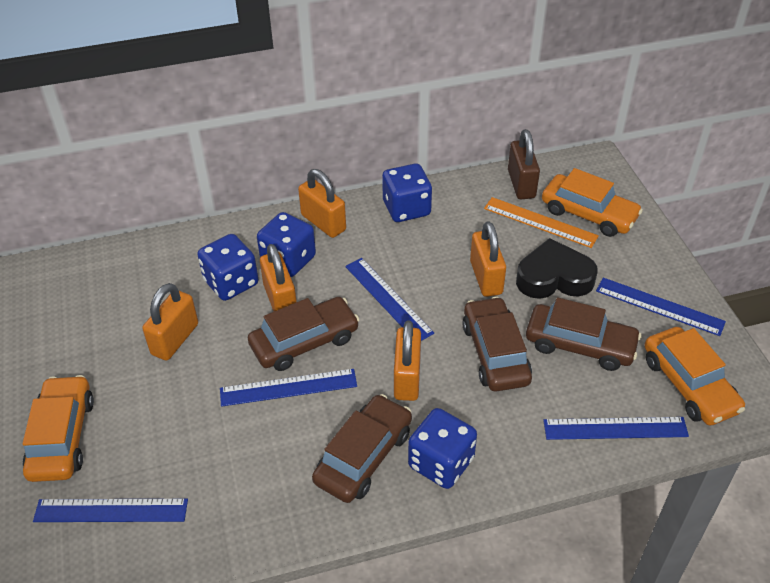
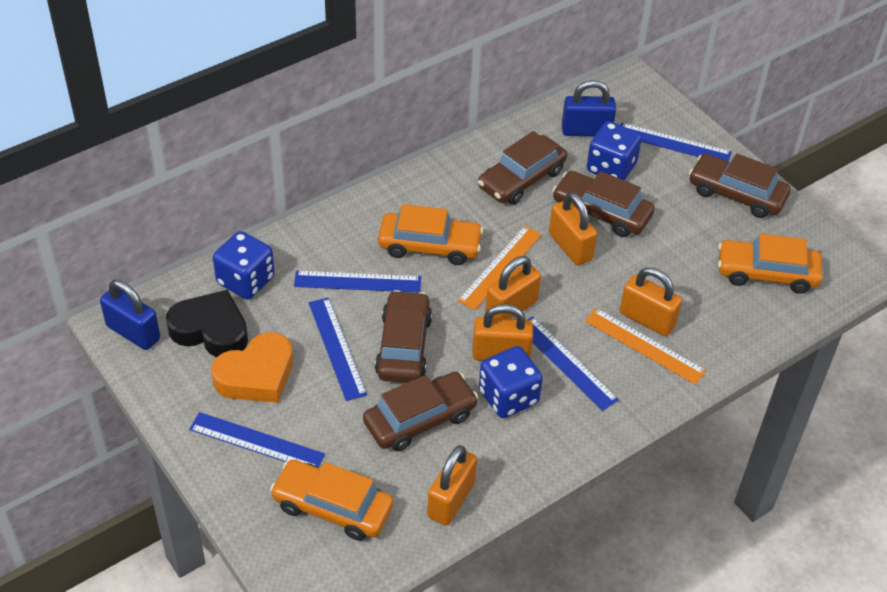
blue dice: [197,234,258,301] [257,212,316,277] [382,164,432,222] [408,408,477,489] = 4 -> [213,231,275,300] [479,346,543,418] [587,121,642,181] = 3
blue padlock: none = 0 -> [100,280,160,350] [562,80,616,136] = 2
brown car: [248,297,359,371] [312,394,412,503] [462,297,532,392] [526,297,641,371] = 4 -> [363,372,478,451] [375,290,432,383] [478,131,567,205] [552,171,655,237] [689,154,791,218] = 5
brown padlock: [508,129,540,199] = 1 -> none = 0
orange heart: none = 0 -> [211,332,293,403] = 1
orange ruler: [484,197,599,248] = 1 -> [457,226,542,310] [585,308,706,385] = 2

